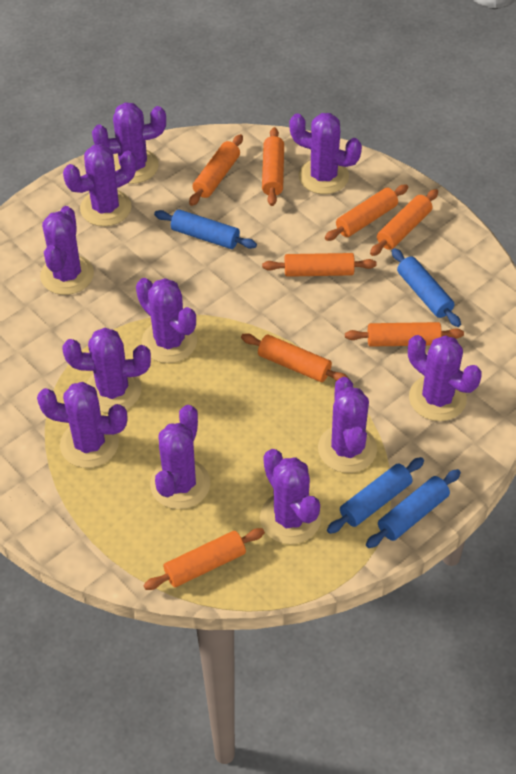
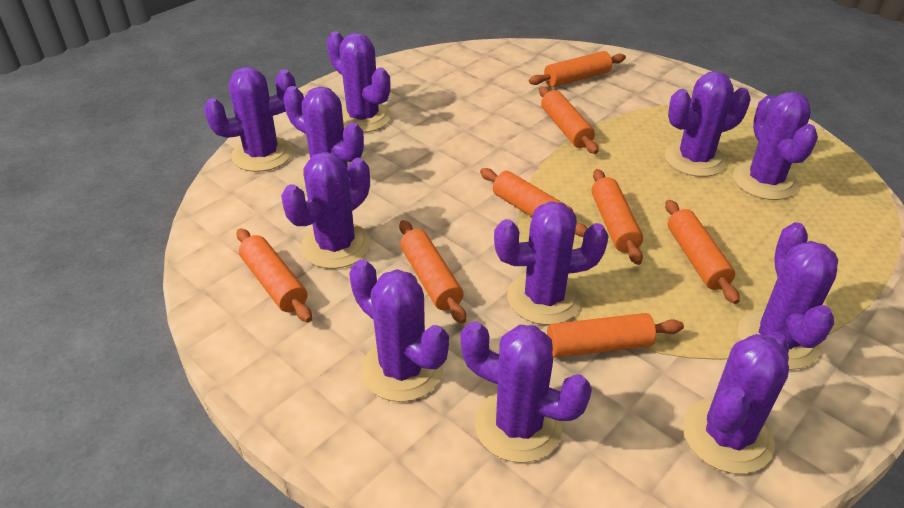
blue rolling pin: [154,209,257,249] [327,457,424,534] [366,469,461,548] [391,248,461,327] = 4 -> none = 0

